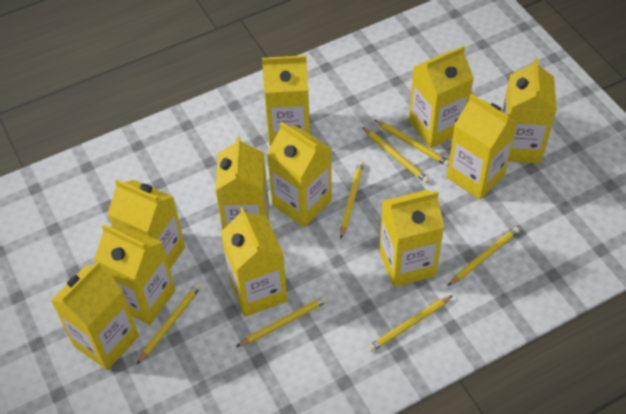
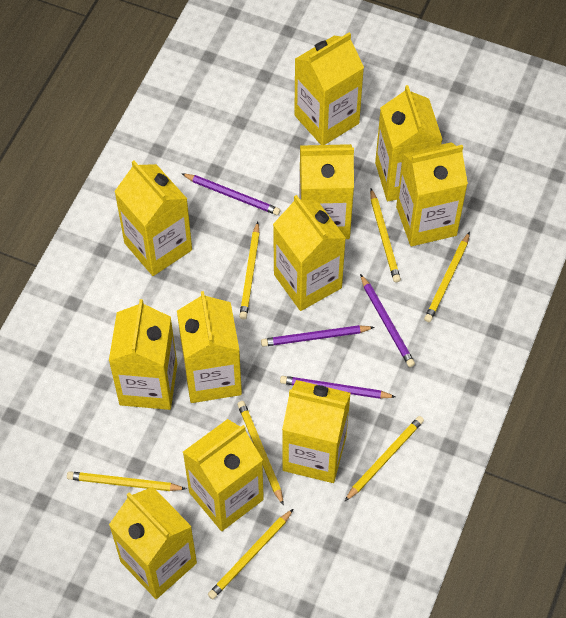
purple pencil: none = 0 -> [181,173,280,215] [261,325,375,347] [280,376,396,399] [360,274,415,367] = 4

